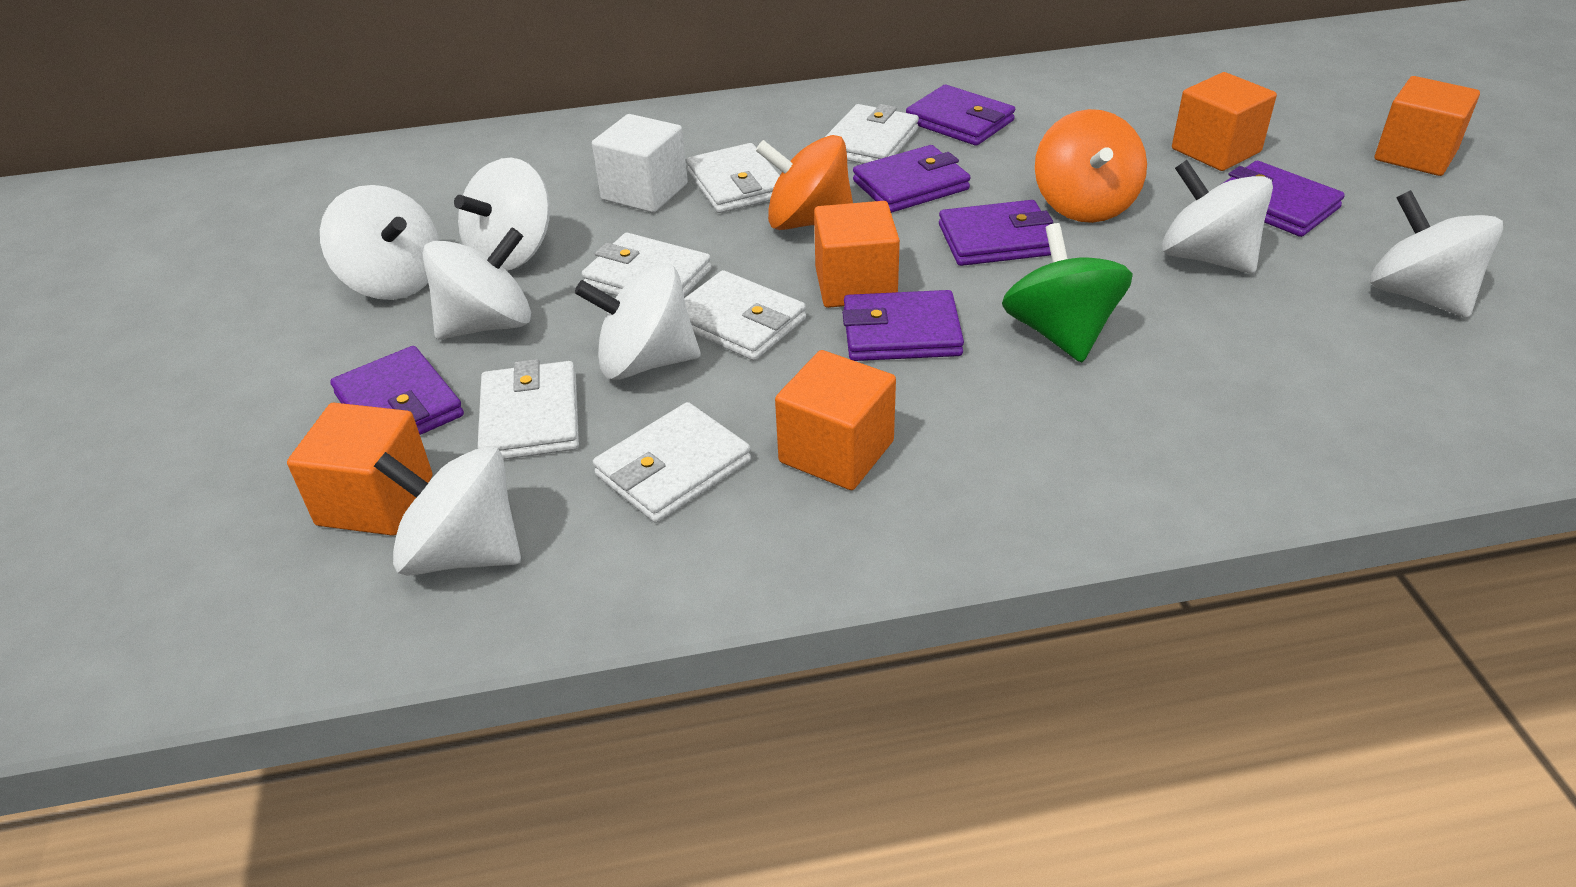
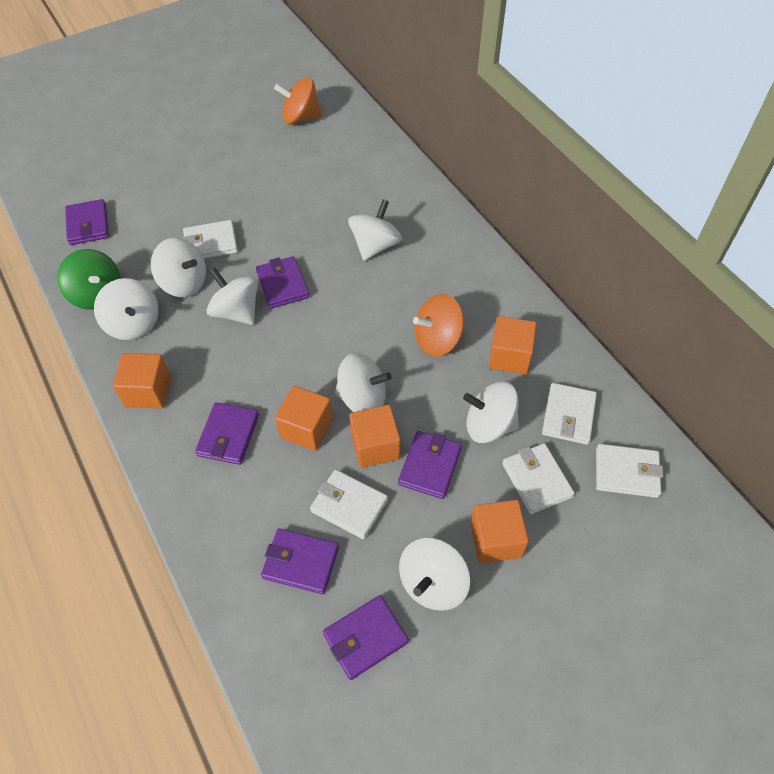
white cube: [592,114,688,213] = 1 -> none = 0
white wallet: [477,359,579,459] [582,233,712,296] [593,402,751,523] [684,270,806,360] [686,143,780,213] [825,104,919,164] = 6 -> [182,220,238,259] [310,469,388,539] [502,443,575,514] [542,383,597,445] [596,444,663,498] = 5

